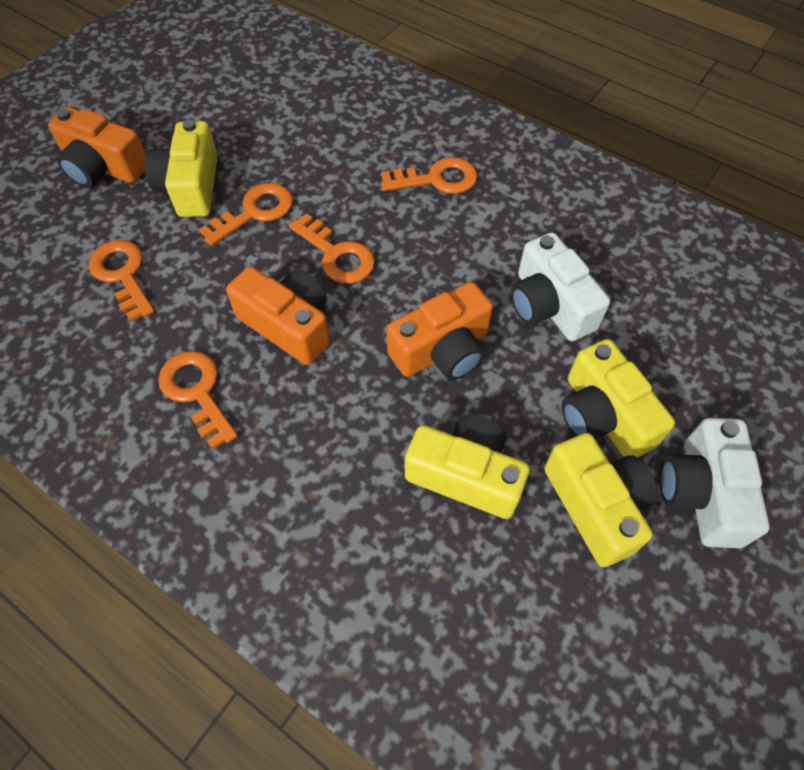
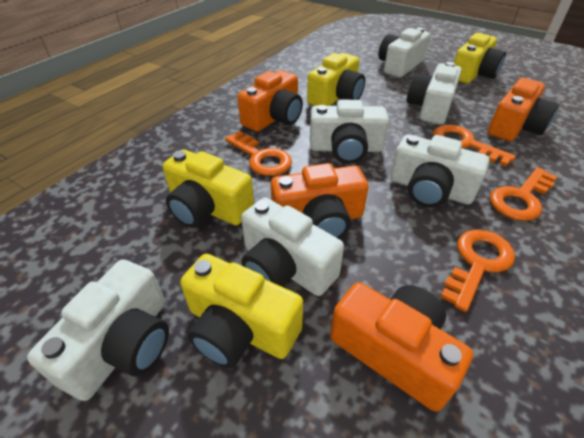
orange camera: [48,107,146,188] [226,267,330,365] [386,282,493,380] = 3 -> [237,70,303,132] [271,163,368,239] [330,282,473,412] [488,78,559,141] = 4
orange key: [89,240,155,322] [158,351,238,449] [199,183,293,246] [289,213,375,284] [381,157,477,194] = 5 -> [225,131,292,176] [433,125,516,166] [440,229,515,312] [490,167,557,221] = 4
white camera: [511,233,610,341] [660,418,770,548] = 2 -> [27,259,169,401] [241,197,344,296] [310,100,389,164] [379,27,430,78] [390,134,490,208] [406,62,461,125] = 6

